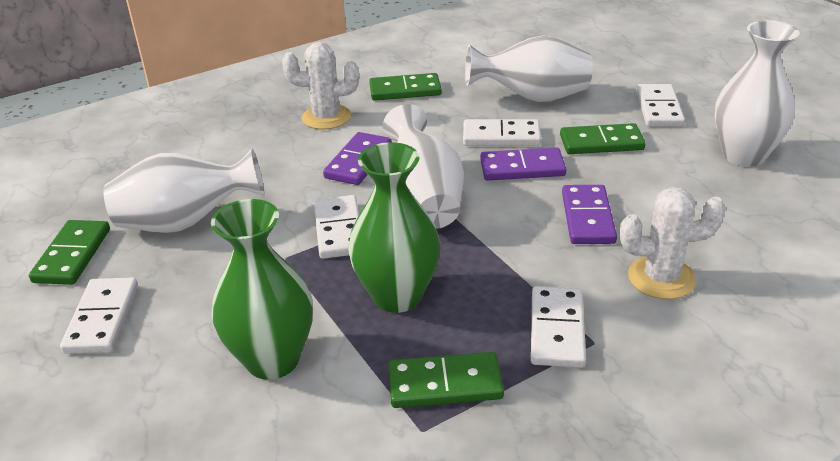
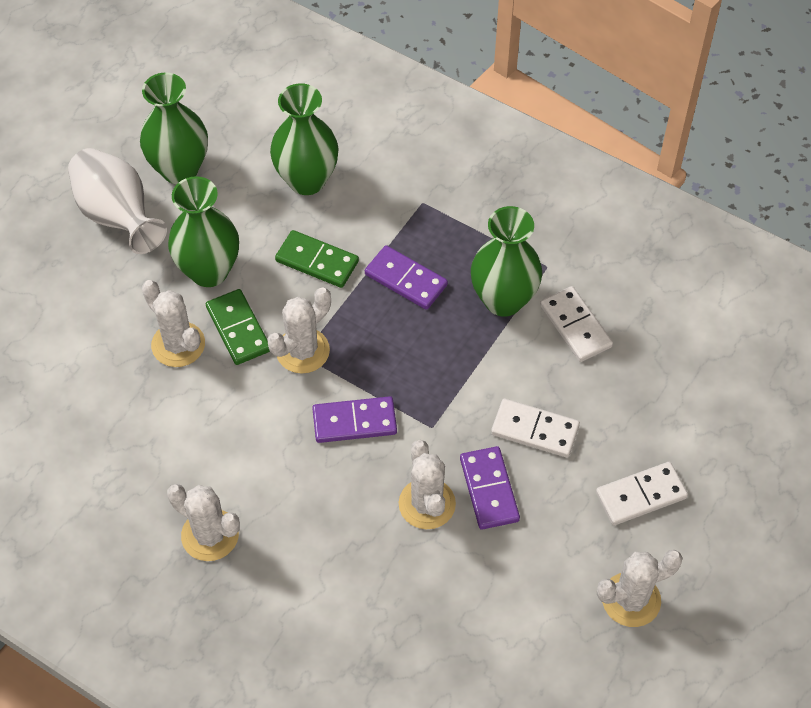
green domino: [29,220,110,285] [369,73,442,101] [388,352,504,408] [560,123,646,154] = 4 -> [206,289,270,365] [275,230,359,288] = 2
green vase: [211,199,313,380] [348,142,441,313] = 2 -> [140,73,208,184] [168,176,239,287] [270,83,339,195] [471,206,542,317] = 4
white cactus: [282,42,359,130] [620,187,726,299] = 2 -> [142,280,205,367] [167,484,240,561] [267,287,331,374] [399,440,456,529] [597,550,683,627] = 5
white domino: [60,277,138,354] [314,195,359,259] [463,119,541,146] [531,286,586,368] [636,84,685,127] = 5 -> [491,399,580,457] [540,286,613,362] [596,462,688,525] = 3
white vase: [103,149,265,233] [383,104,464,229] [465,35,593,102] [715,20,800,167] = 4 -> [68,148,167,254] = 1

